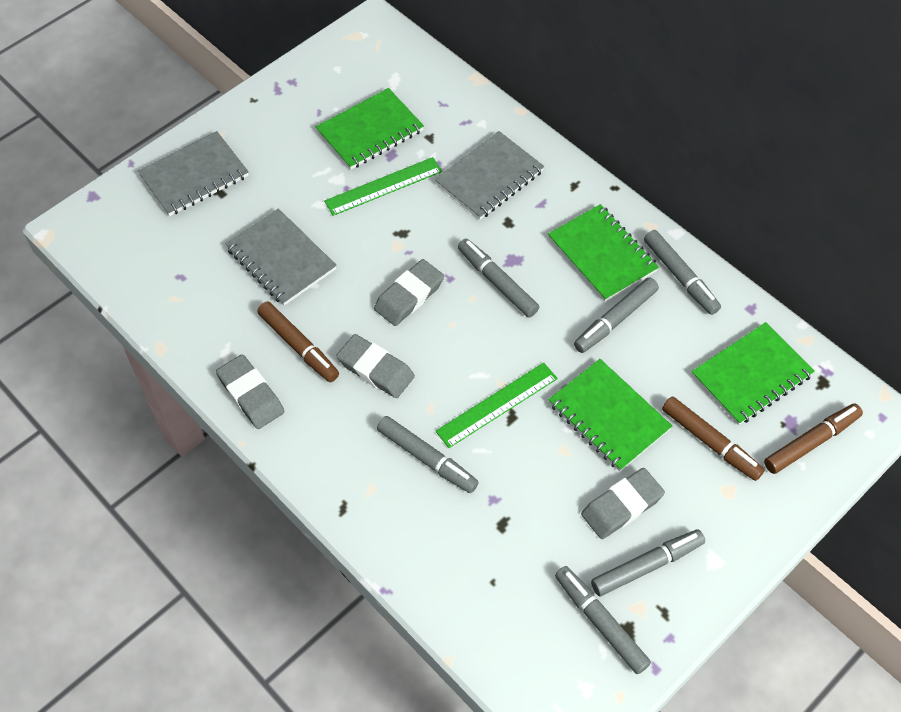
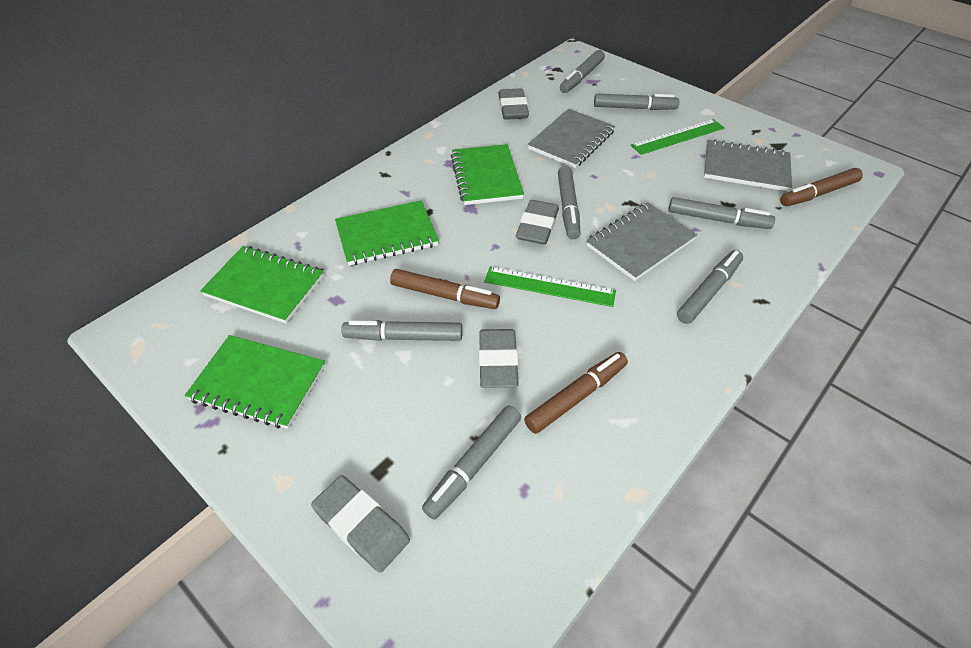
grey marker: [377,416,479,493] [458,239,539,317] [555,566,651,674] [574,277,659,353] [591,529,705,597] [644,230,721,315] = 6 -> [341,320,462,341] [422,405,521,519] [558,166,580,239] [560,50,605,93] [594,94,679,110] [669,197,775,229] [677,250,743,324] = 7

